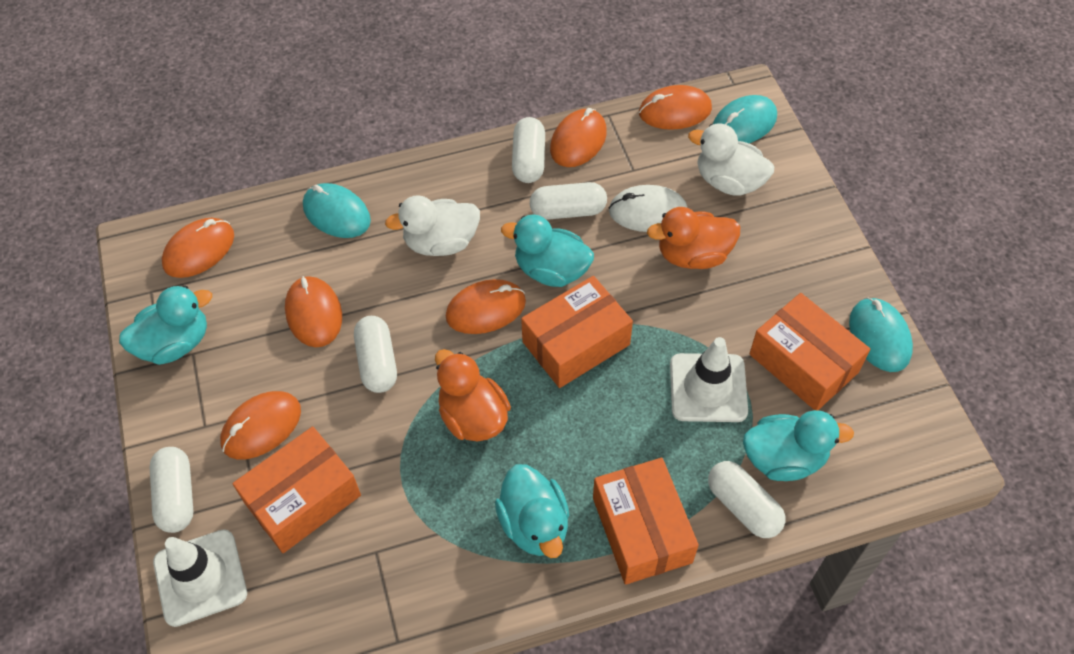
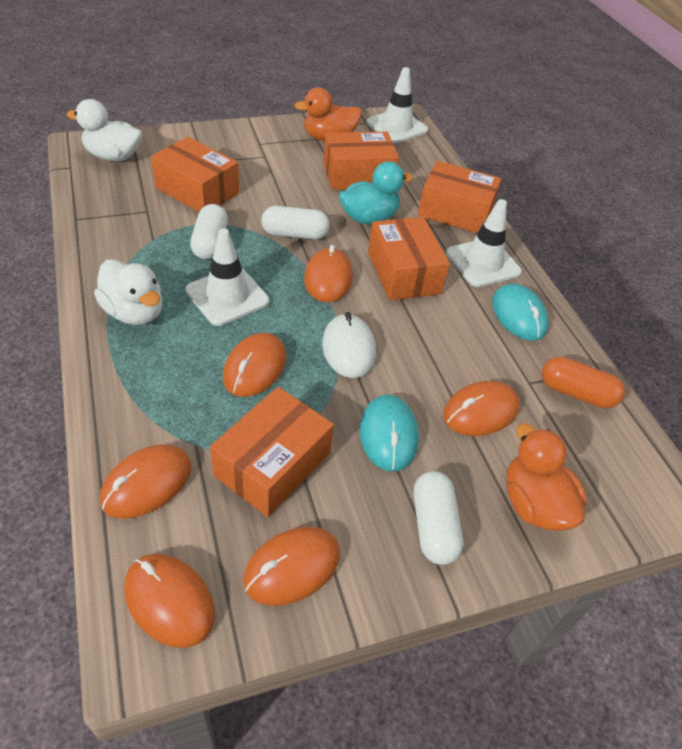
orange box: [233,426,361,553] [521,276,633,388] [593,458,699,585] [749,293,870,411] = 4 -> [151,137,239,212] [210,387,334,517] [324,132,399,190] [368,217,450,301] [418,161,501,233] = 5
orange capsule: none = 0 -> [542,357,625,409] = 1
turquoise duck: [119,285,212,365] [495,464,569,558] [501,214,594,287] [743,410,854,481] = 4 -> [339,161,413,224] = 1
turquoise mouse: [303,183,371,238] [713,95,777,143] [849,297,913,372] = 3 -> [359,395,419,472] [492,284,549,341] = 2
white capsule: [150,447,193,533] [354,316,397,393] [512,117,545,183] [530,182,607,220] [708,461,785,538] = 5 -> [190,204,228,259] [261,206,330,240] [414,471,463,565] = 3
white traffic cone: [153,529,247,627] [670,337,748,422] = 2 -> [186,229,269,326] [367,67,428,143] [446,199,522,287] = 3

